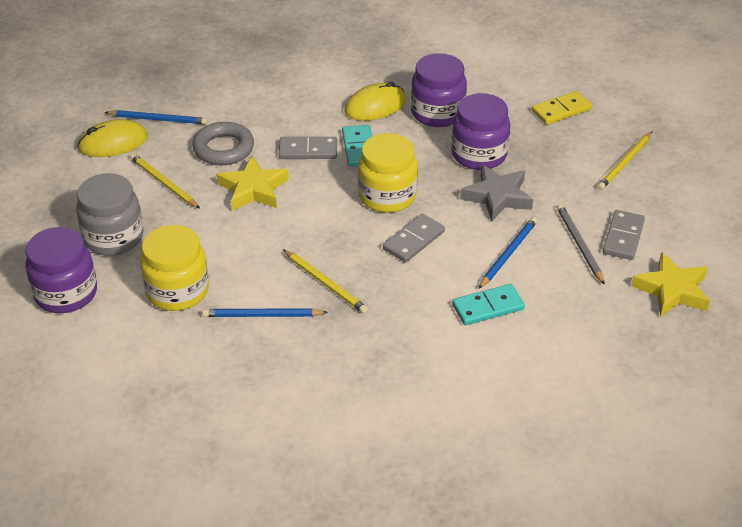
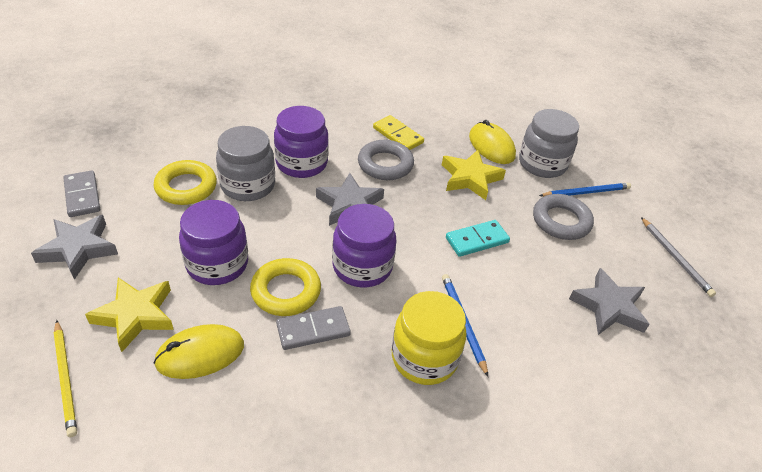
blue pencil: [104,110,208,125] [202,308,328,317] [478,217,537,289] = 3 -> [442,274,488,377] [539,183,631,197] = 2
grey domino: [279,137,337,159] [383,214,445,263] [603,210,645,260] = 3 -> [64,170,100,217] [276,306,351,350] = 2
grey jar: [76,173,144,256] = 1 -> [216,126,275,201] [519,109,579,178] = 2
grey ring: [192,122,254,165] = 1 -> [358,140,414,180] [533,194,594,240] = 2
grey star: [460,164,533,221] = 1 -> [31,215,118,280] [316,173,384,226] [569,268,650,335] = 3
turquoise domino: [342,125,372,167] [452,284,525,325] = 2 -> [446,220,510,257] = 1
yellow jar: [140,225,209,311] [358,133,418,213] = 2 -> [392,291,466,385] = 1
yellow pencil: [130,153,200,208] [283,249,368,314] [597,132,652,190] = 3 -> [54,320,77,437] = 1
yellow ring: none = 0 -> [154,160,217,205] [250,258,321,316] = 2

